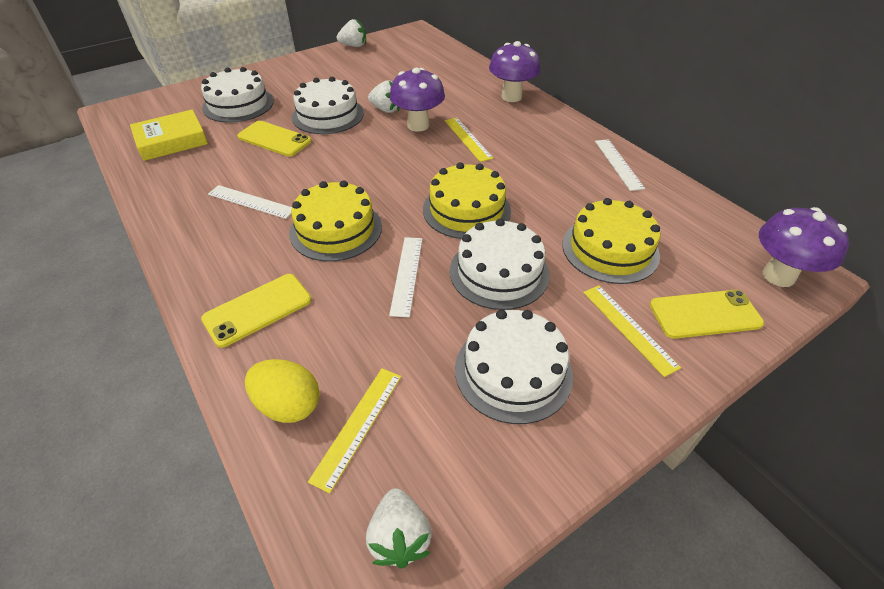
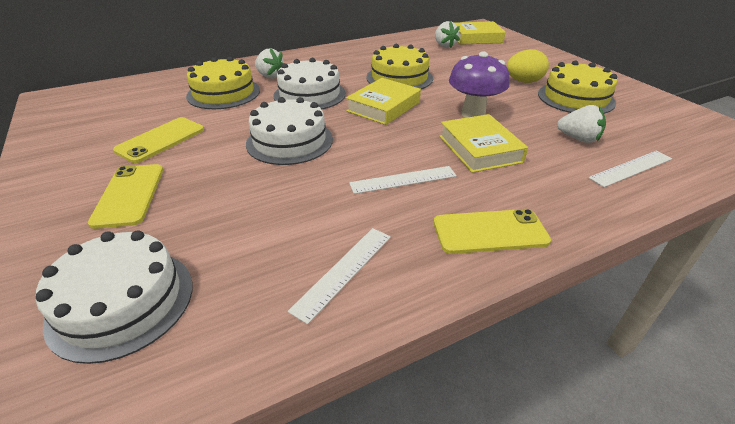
purple mushroom: [390,68,445,132] [489,41,541,102] [759,207,849,287] = 3 -> [449,51,509,118] = 1
white cake: [201,67,274,123] [292,77,364,134] [450,218,549,310] [455,310,573,424] = 4 -> [36,230,193,364] [246,97,333,165] [274,58,346,109] = 3
yellow book: [130,109,208,161] = 1 -> [346,78,421,125] [439,114,528,173] [455,21,505,45] = 3
yellow ruler: [308,368,401,494] [445,118,493,162] [583,285,681,377] = 3 -> none = 0

